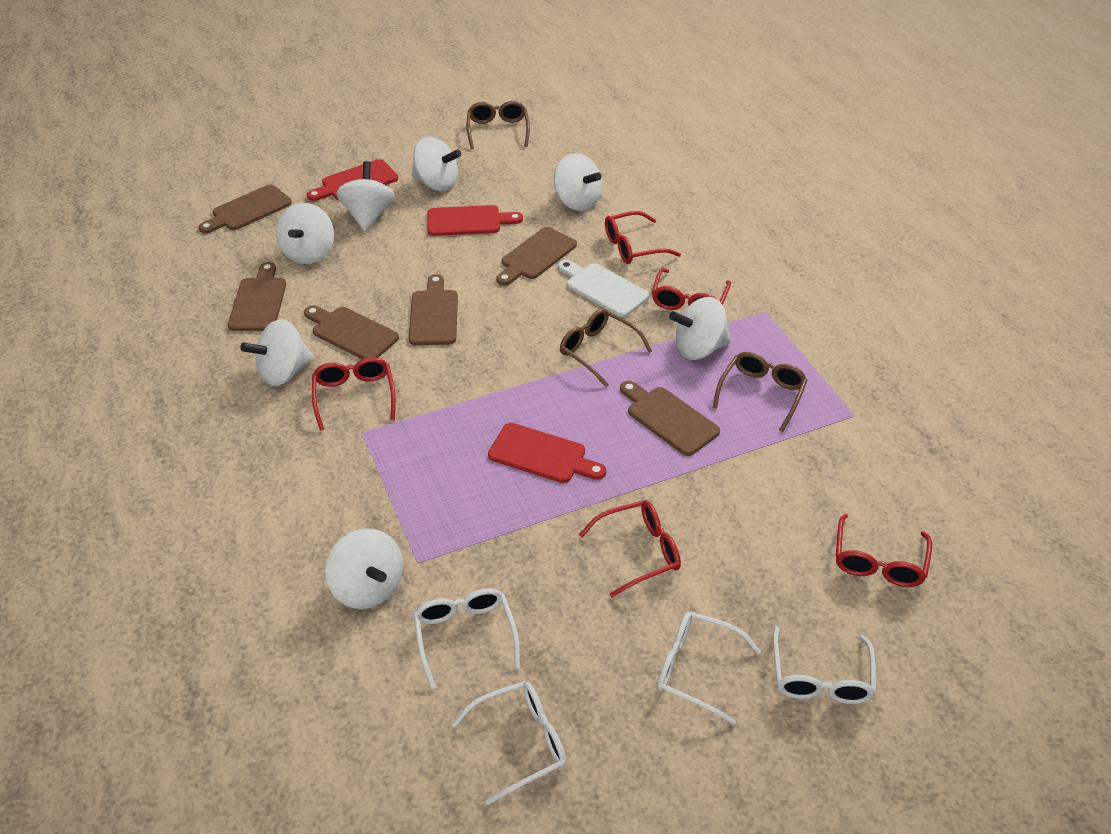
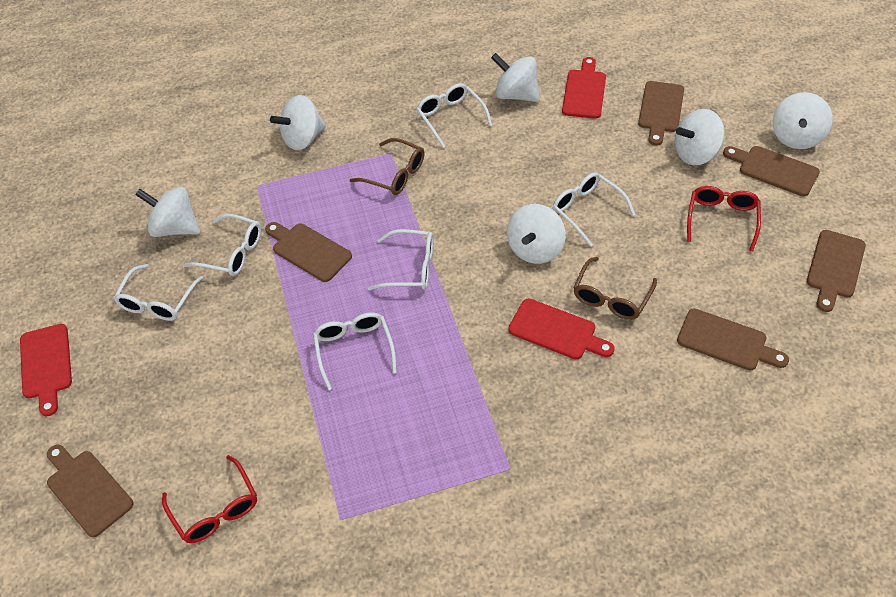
brown glasses: [467,101,530,149] [560,308,652,388] [713,352,808,432] = 3 -> [350,138,425,195] [574,257,657,320] = 2
red glasses: [312,357,396,431] [579,500,681,597] [605,211,681,264] [652,268,731,310] [836,514,932,587] = 5 -> [162,455,257,543] [687,186,761,252] = 2
white cutting board: [558,260,649,317] = 1 -> none = 0
white glasses: [414,588,520,689] [452,681,567,805] [657,611,761,725] [773,626,876,704] = 4 -> [114,264,203,321] [184,214,261,276] [313,313,397,390] [368,229,433,290] [417,83,492,147] [553,172,635,247] = 6
white spinning top: [240,319,314,386] [276,203,334,264] [325,528,403,609] [336,161,395,231] [412,137,461,191] [554,153,602,211] [669,297,731,360] = 7 -> [135,187,200,237] [270,95,326,150] [491,53,540,102] [507,204,566,264] [675,109,725,165] [773,92,833,149] = 6

